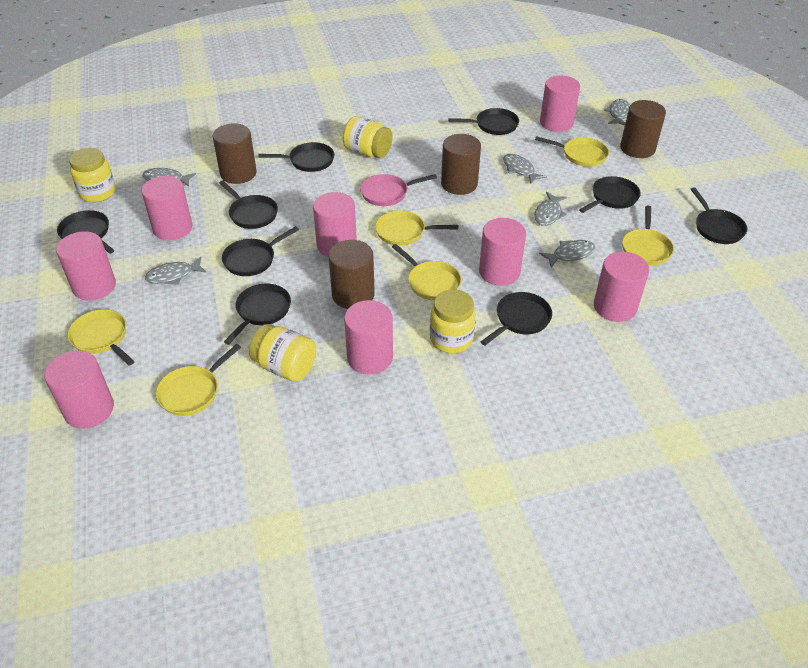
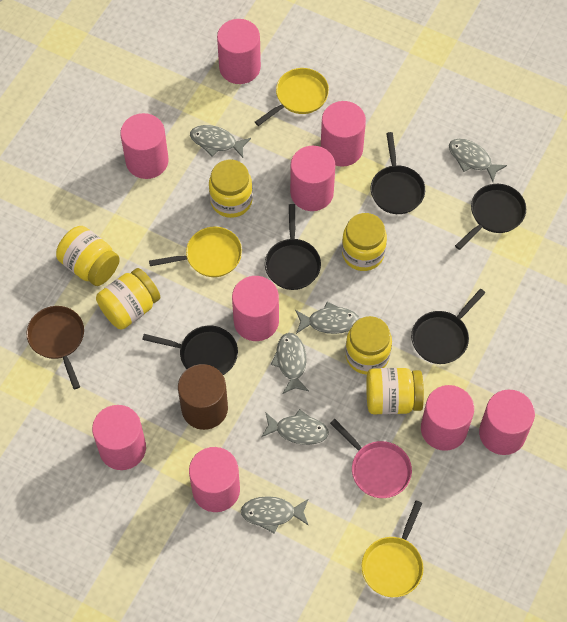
black pan: [57,210,114,254] [219,181,278,229] [222,226,299,276] [224,284,291,345] [258,142,334,172] [449,108,519,135] [481,292,552,345] [579,176,641,213] [691,187,747,244] = 9 -> [142,325,238,375] [265,204,321,290] [371,132,425,214] [411,289,486,364] [455,184,526,250] = 5
brown cylinder: [213,123,257,184] [329,240,375,309] [441,134,481,195] [620,100,666,158] = 4 -> [178,364,228,430] = 1
brown pan: none = 0 -> [26,306,84,389] = 1
pink cylinder: [44,350,114,429] [56,231,116,301] [141,176,192,240] [313,192,357,257] [344,300,393,375] [479,218,526,286] [540,76,580,132] [594,252,649,322] = 8 -> [92,405,146,470] [120,113,169,179] [189,447,240,512] [217,19,261,84] [232,276,279,341] [290,146,335,211] [321,101,366,167] [421,385,474,451] [479,390,535,455] = 9
yellow jar: [69,148,116,202] [249,324,316,382] [343,116,393,158] [430,289,476,353] = 4 -> [56,226,120,286] [96,268,160,330] [209,160,253,218] [342,213,387,271] [345,316,392,375] [366,368,424,415] = 6
yellow pan: [67,309,135,366] [156,344,241,416] [375,210,458,246] [392,244,462,300] [535,136,609,167] [622,206,674,266] = 6 -> [149,227,242,277] [255,68,329,126] [362,501,424,597] = 3

